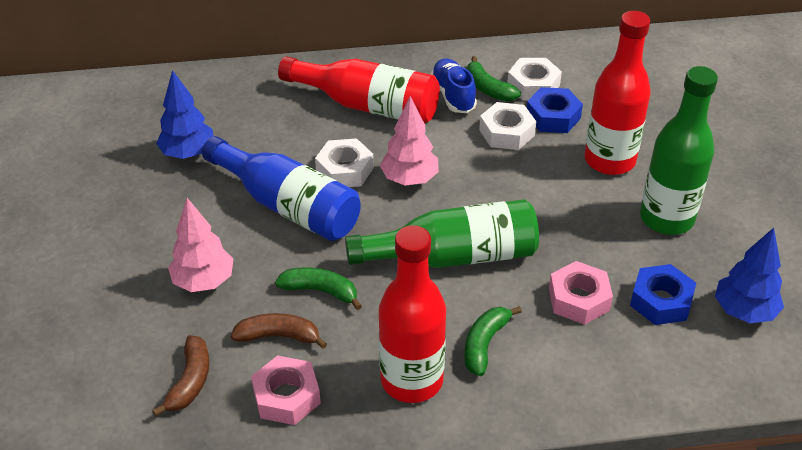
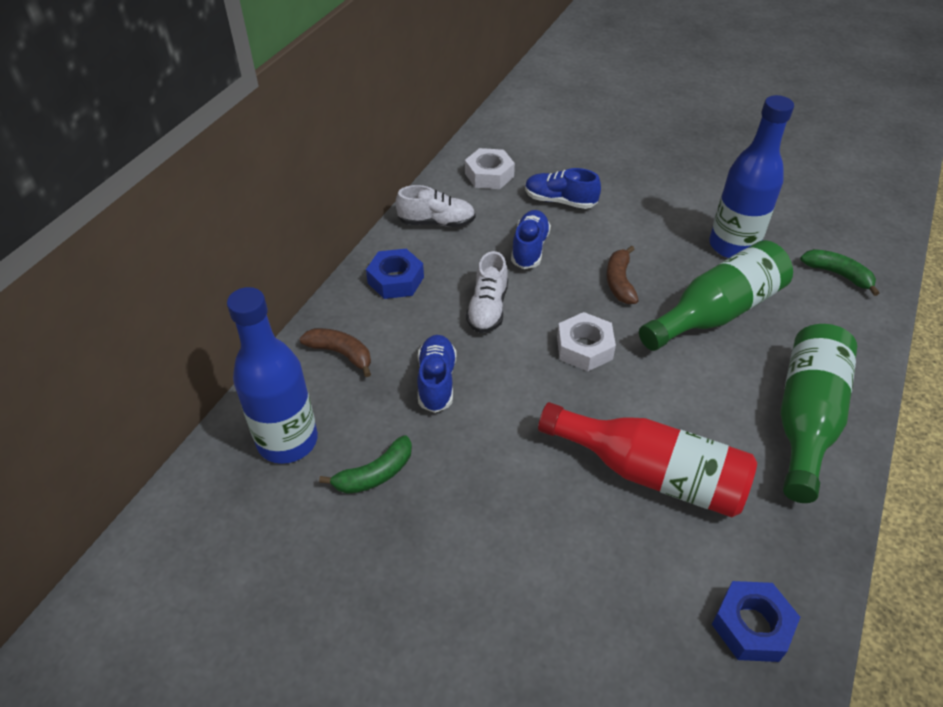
blue bottle: [202,136,361,241] = 1 -> [227,287,318,464] [709,95,794,258] = 2
blue shoe: [430,58,477,113] = 1 -> [417,335,456,413] [511,210,551,269] [525,168,601,209] = 3
blue tree: [156,70,214,159] [715,228,784,323] = 2 -> none = 0
green banana: [275,267,362,310] [464,306,522,376] [467,56,521,101] = 3 -> [319,435,412,494] [800,249,879,296] = 2
pink nut: [251,356,321,425] [549,261,613,325] = 2 -> none = 0
pink tree: [168,198,234,292] [380,96,439,185] = 2 -> none = 0
red bottle: [278,56,440,124] [379,225,446,403] [584,11,651,175] = 3 -> [538,402,757,518] = 1
white nut: [315,138,374,187] [479,102,536,150] [507,58,562,101] = 3 -> [465,148,515,189] [557,312,616,371] = 2
white shoe: none = 0 -> [396,185,475,227] [466,251,508,333] = 2

